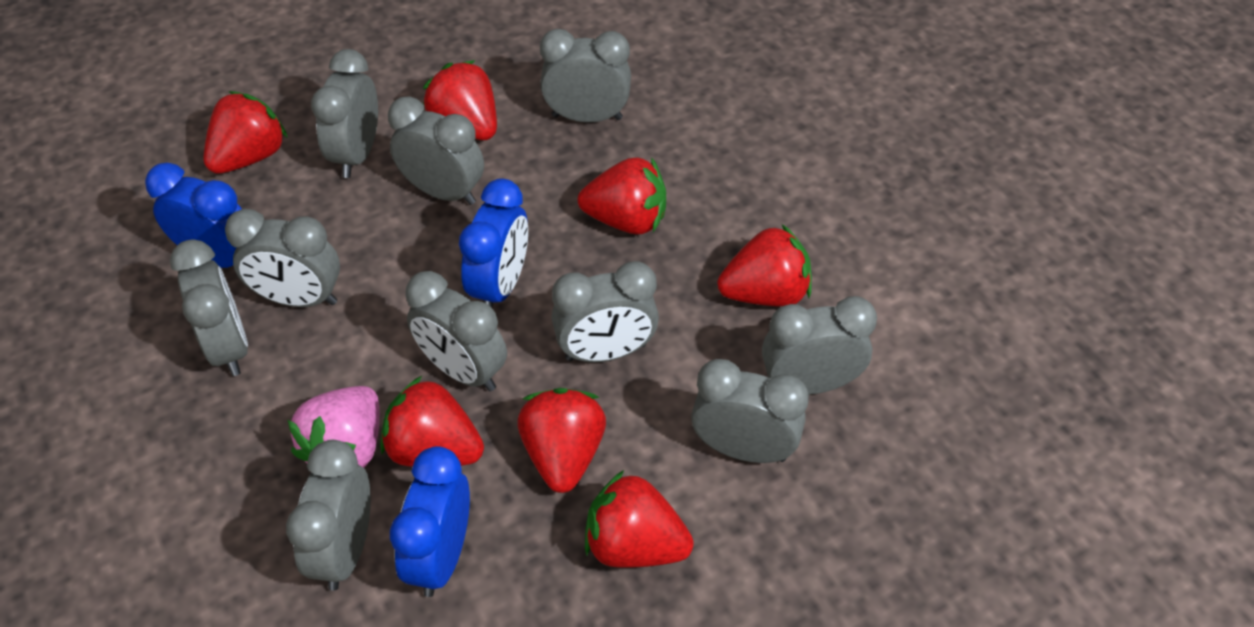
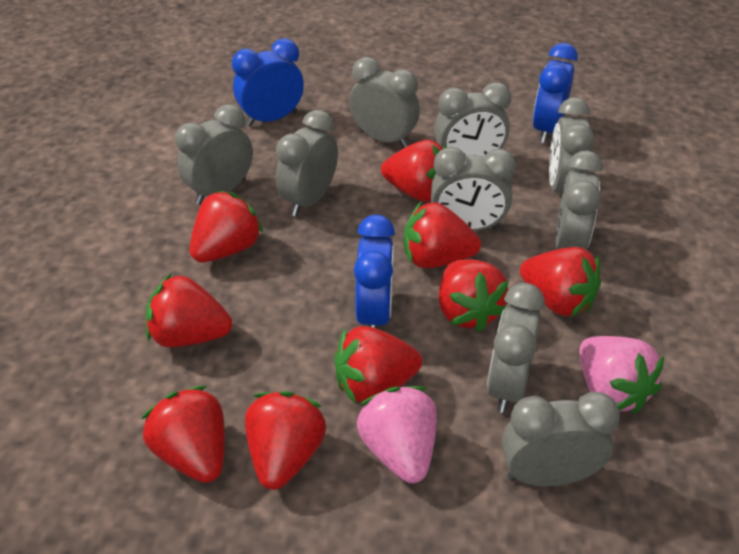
grey clock: [170,239,248,376] [225,209,340,307] [286,440,371,591] [311,49,378,178] [388,97,484,205] [405,271,507,391] [540,29,631,122] [552,261,659,362] [691,359,809,463] [762,296,877,395] = 10 -> [175,104,253,204] [276,110,338,216] [349,57,420,148] [431,147,516,231] [434,82,511,157] [487,283,545,413] [502,392,620,486] [549,97,594,198] [555,150,603,250] = 9
pink strawberry: [287,386,380,468] = 1 -> [357,386,437,483] [579,336,664,414] = 2
red strawberry: [203,91,288,174] [380,376,484,467] [423,60,497,140] [518,388,606,493] [578,157,666,235] [585,470,694,568] [717,224,812,307] = 7 -> [141,386,225,483] [146,274,232,347] [190,190,263,262] [245,391,326,490] [334,326,422,405] [381,140,447,202] [404,202,481,268] [438,259,509,332] [520,247,601,317] = 9

